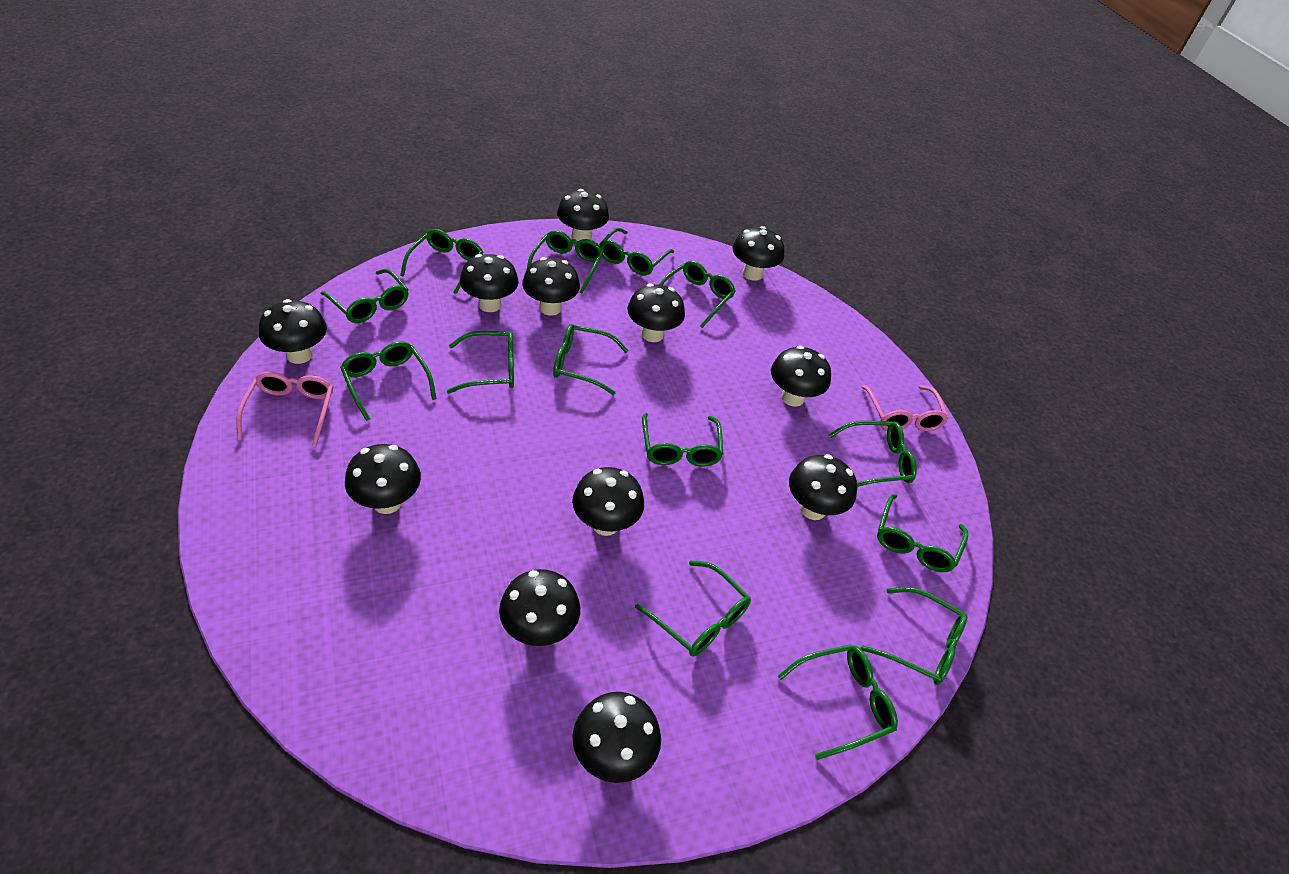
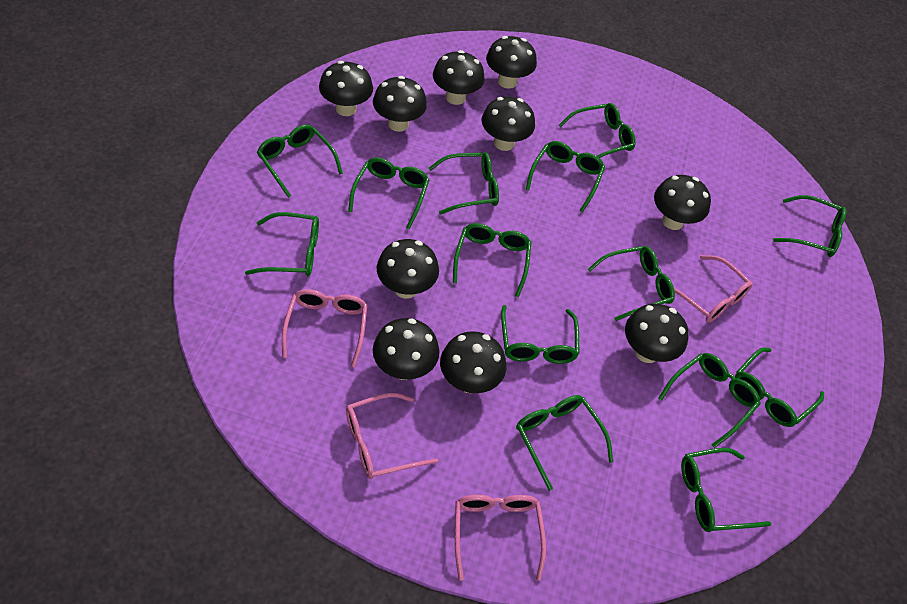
black mushroom: [259,299,327,364] [345,444,421,514] [460,254,518,312] [499,569,580,646] [522,257,580,316] [557,189,609,241] [572,467,644,536] [572,692,661,783] [627,283,685,342] [732,226,784,281] [771,345,831,407] [789,454,857,520] = 12 -> [319,61,373,116] [373,76,427,132] [373,318,440,380] [377,239,439,299] [433,50,485,105] [440,331,506,393] [481,96,535,151] [486,36,537,89] [625,304,689,363] [654,175,711,230] = 10
pink glasses: [236,372,333,447] [861,385,949,431] = 2 -> [282,289,367,367] [346,393,438,479] [455,495,546,581] [674,255,753,322] = 4

